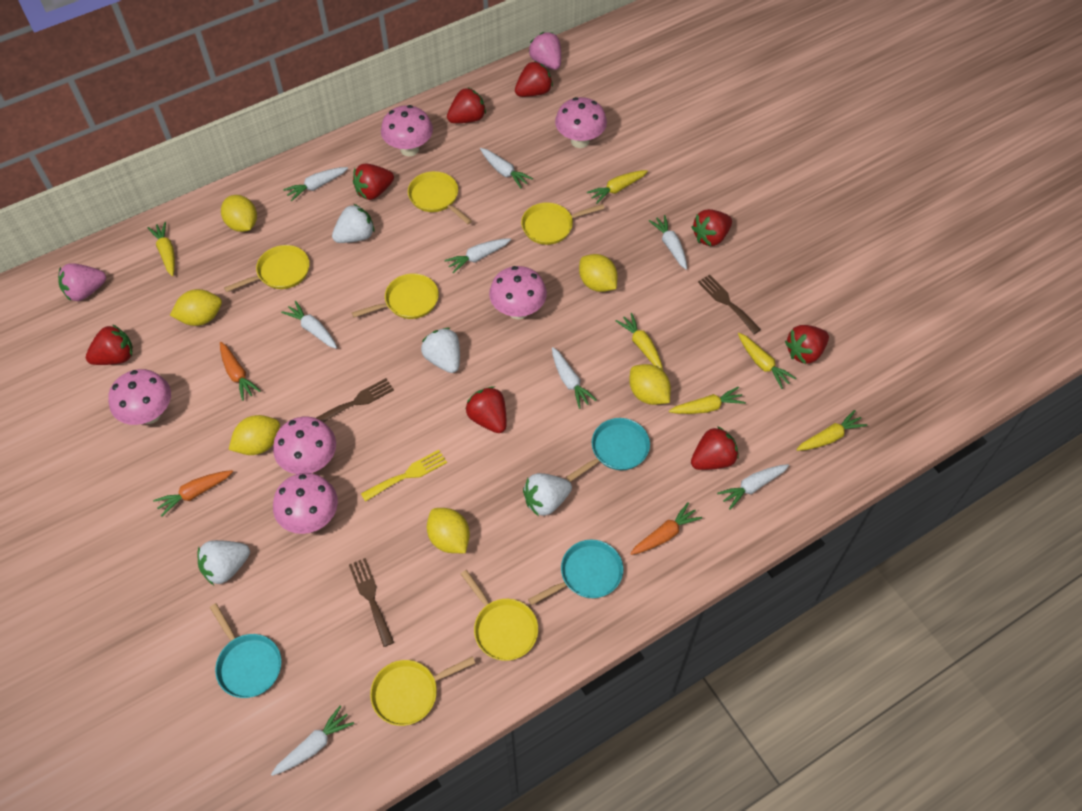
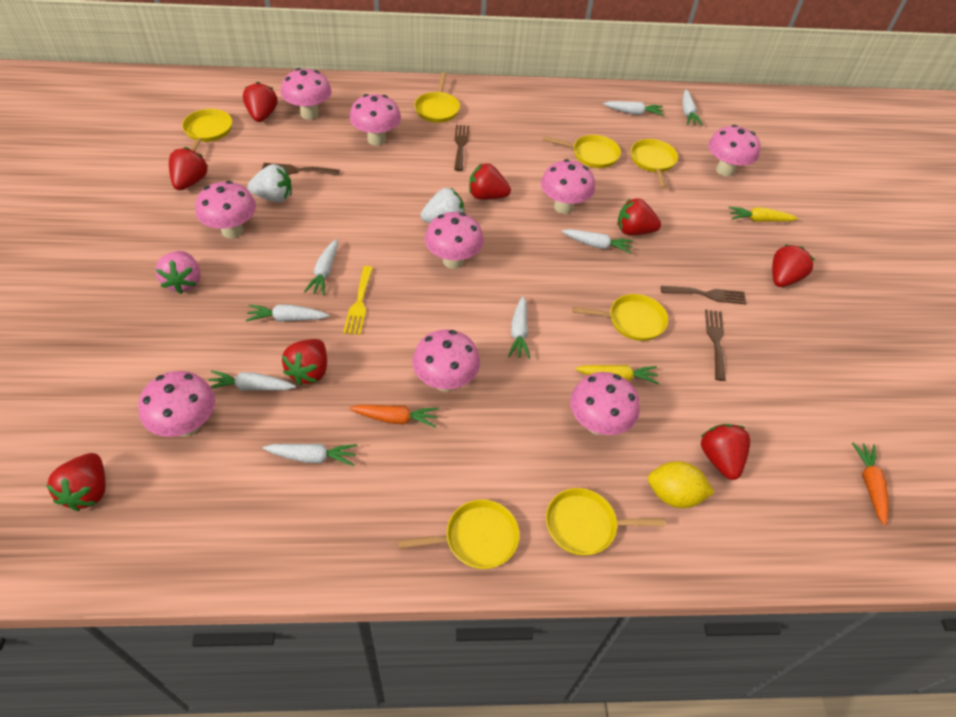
brown fork: [316,378,394,422] [349,558,394,647] [698,275,761,334] = 3 -> [262,163,340,176] [454,125,469,171] [661,286,747,304] [705,309,726,381] = 4
orange carrot: [153,470,233,517] [220,342,261,401] [630,502,702,555] = 3 -> [349,405,439,428] [852,442,889,526] = 2
pink mushroom: [108,369,171,425] [273,417,336,474] [273,473,338,534] [381,105,433,156] [489,266,547,319] [555,97,607,148] = 6 -> [138,371,215,437] [195,181,256,238] [281,68,332,119] [350,94,401,146] [412,330,480,392] [425,212,484,269] [541,159,595,214] [570,372,640,435] [708,125,760,177] = 9
pink strawberry: [58,263,106,301] [528,32,561,70] = 2 -> [155,251,201,294] = 1
turquoise pan: [210,603,282,698] [528,540,623,605] [566,418,650,482] = 3 -> none = 0
white strawberry: [197,540,250,585] [332,204,374,243] [421,328,460,373] [523,473,572,516] = 4 -> [248,164,292,202] [421,188,464,223] = 2
yellow carrot: [148,222,175,276] [587,170,648,204] [616,313,663,370] [669,387,746,414] [738,333,796,389] [796,410,867,451] = 6 -> [575,365,659,385] [729,207,798,222] = 2
yellow lemon: [170,289,222,326] [221,195,257,232] [229,415,280,455] [427,508,470,553] [579,254,618,292] [629,364,671,405] = 6 -> [648,461,715,508] = 1
yellow pan: [224,245,309,292] [352,273,439,319] [370,656,475,726] [408,171,472,224] [461,570,538,661] [521,202,605,245] = 6 -> [182,109,232,151] [398,499,520,569] [414,72,460,123] [543,135,621,168] [546,488,666,556] [573,294,668,341] [631,139,678,189] = 7

